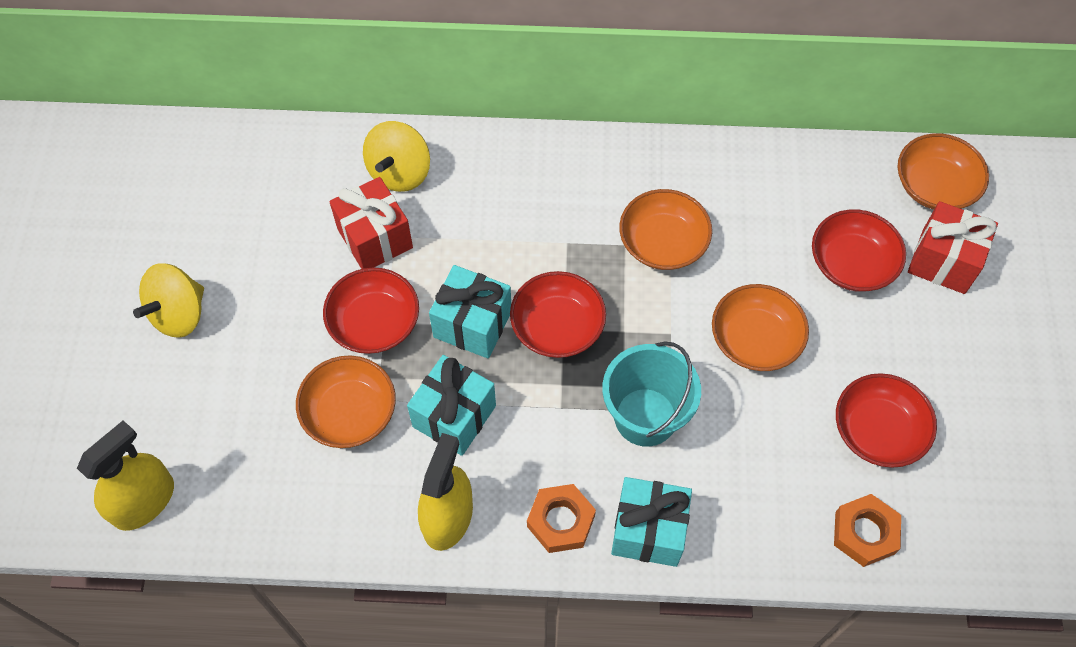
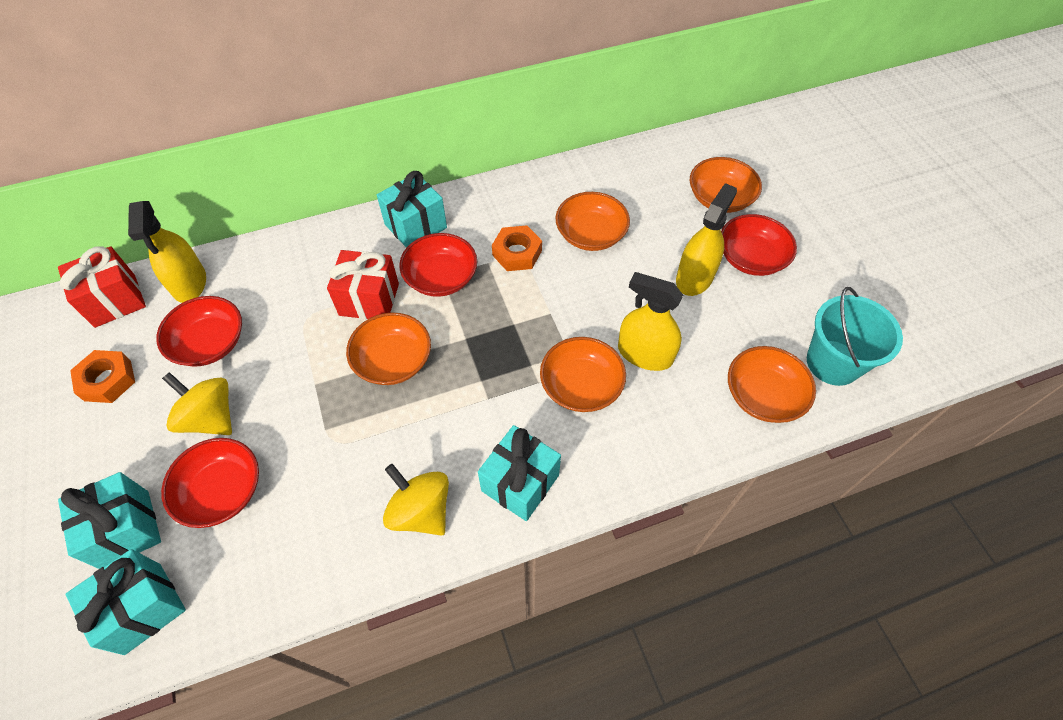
orange bowl: [296,355,396,448] [619,189,712,270] [712,284,809,371] [898,133,989,210] = 4 -> [346,313,431,385] [540,337,626,412] [555,192,630,251] [690,157,762,213] [728,346,816,423] = 5
turquoise gift: [407,355,496,456] [429,265,511,359] [611,477,692,567] = 3 -> [58,472,161,569] [65,549,186,655] [377,171,447,248] [478,425,561,521] = 4
yellow spray bottle: [77,420,174,531] [418,433,473,551] = 2 -> [128,201,206,303] [618,272,683,371] [676,183,737,296] = 3

